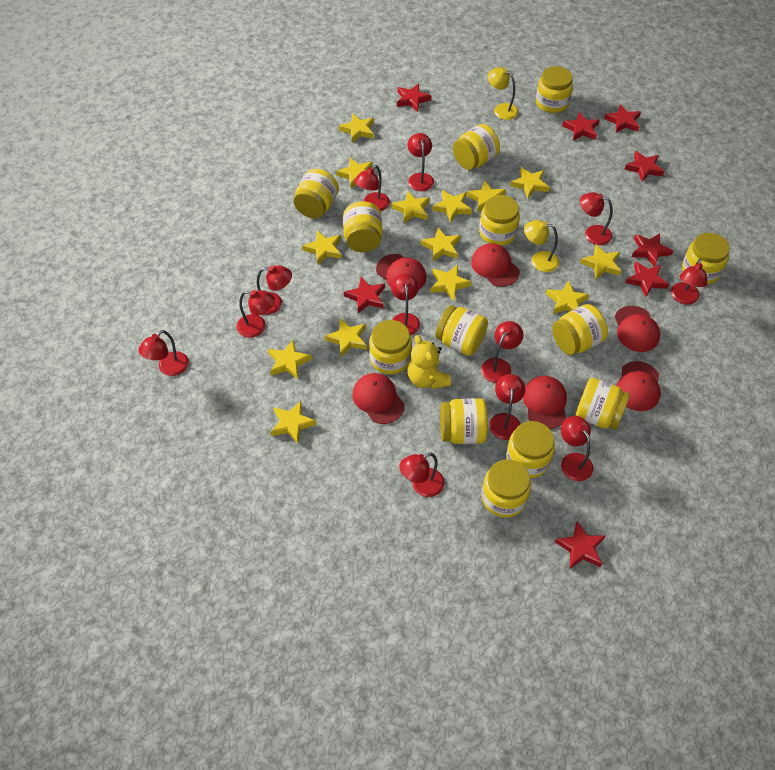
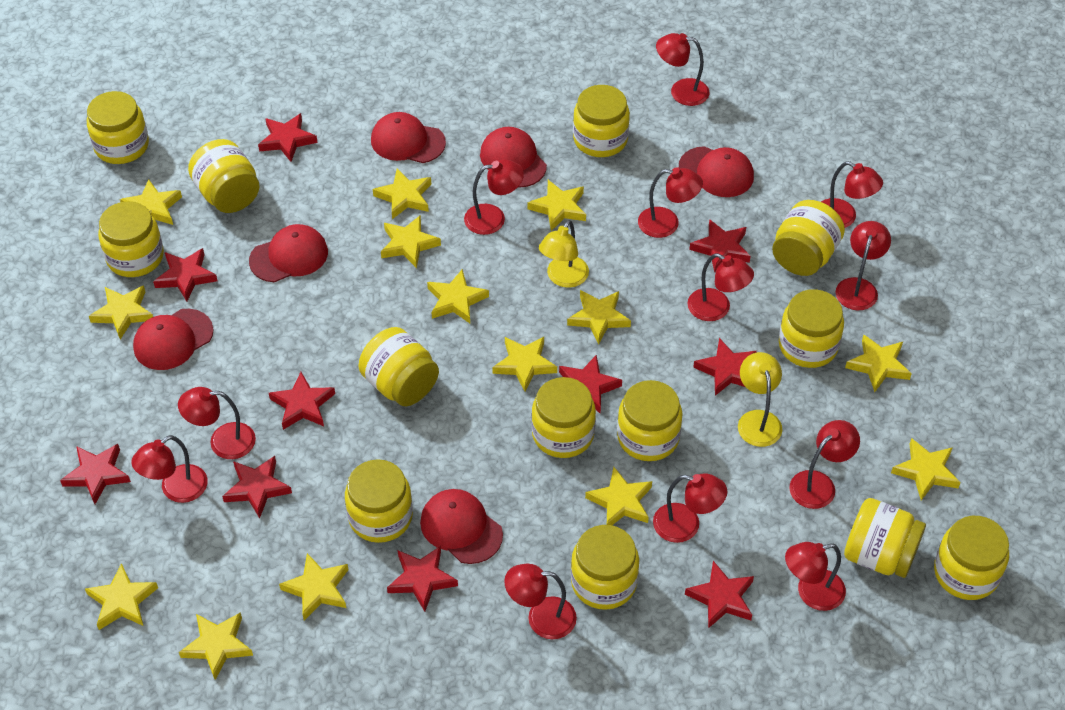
red star: [344,277,385,313] [397,83,431,112] [555,520,606,570] [562,112,600,141] [604,104,641,133] [624,151,664,182] [625,261,669,297] [632,233,673,267] = 8 -> [60,444,131,504] [153,248,217,301] [222,456,292,518] [258,113,318,162] [269,372,335,430] [387,546,458,612] [559,355,622,414] [685,561,754,628] [689,219,751,272] [693,338,757,396] = 10
yellow teddy bear: [407,335,451,389] = 1 -> none = 0

